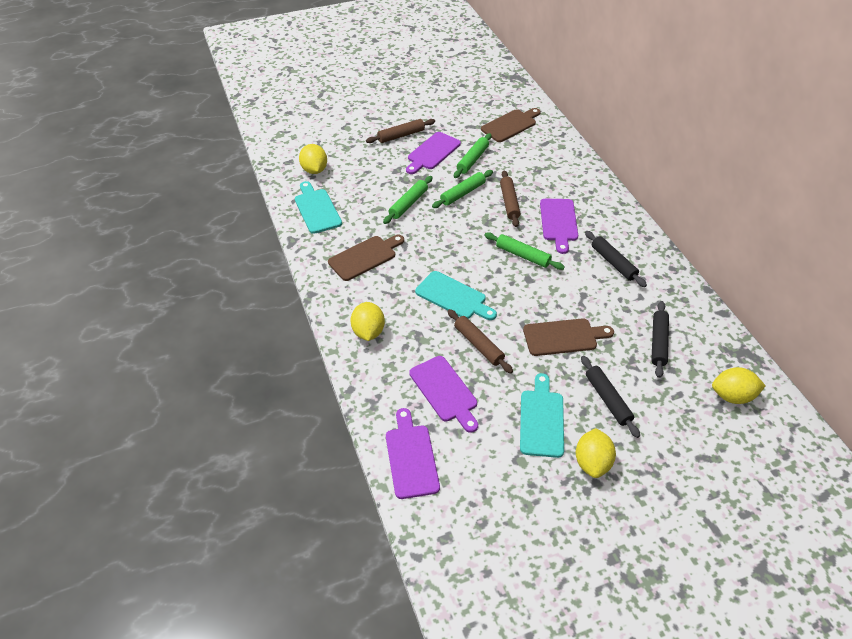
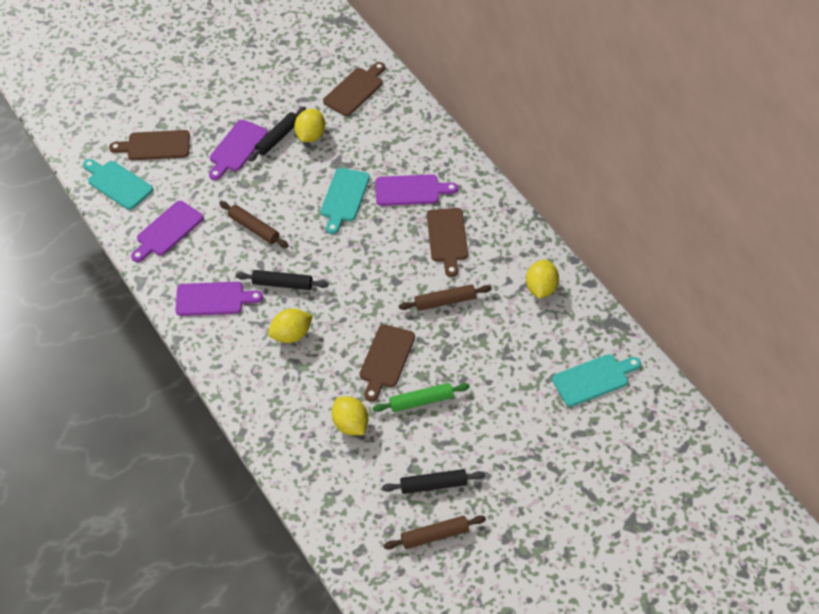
brown cutting board: [328,235,404,281] [481,108,541,142] [523,318,614,356] = 3 -> [109,130,190,160] [323,62,385,116] [359,324,415,402] [427,208,468,277] = 4
green rolling pin: [383,176,432,224] [432,170,493,208] [454,133,491,178] [484,232,565,270] = 4 -> [373,383,470,412] = 1

